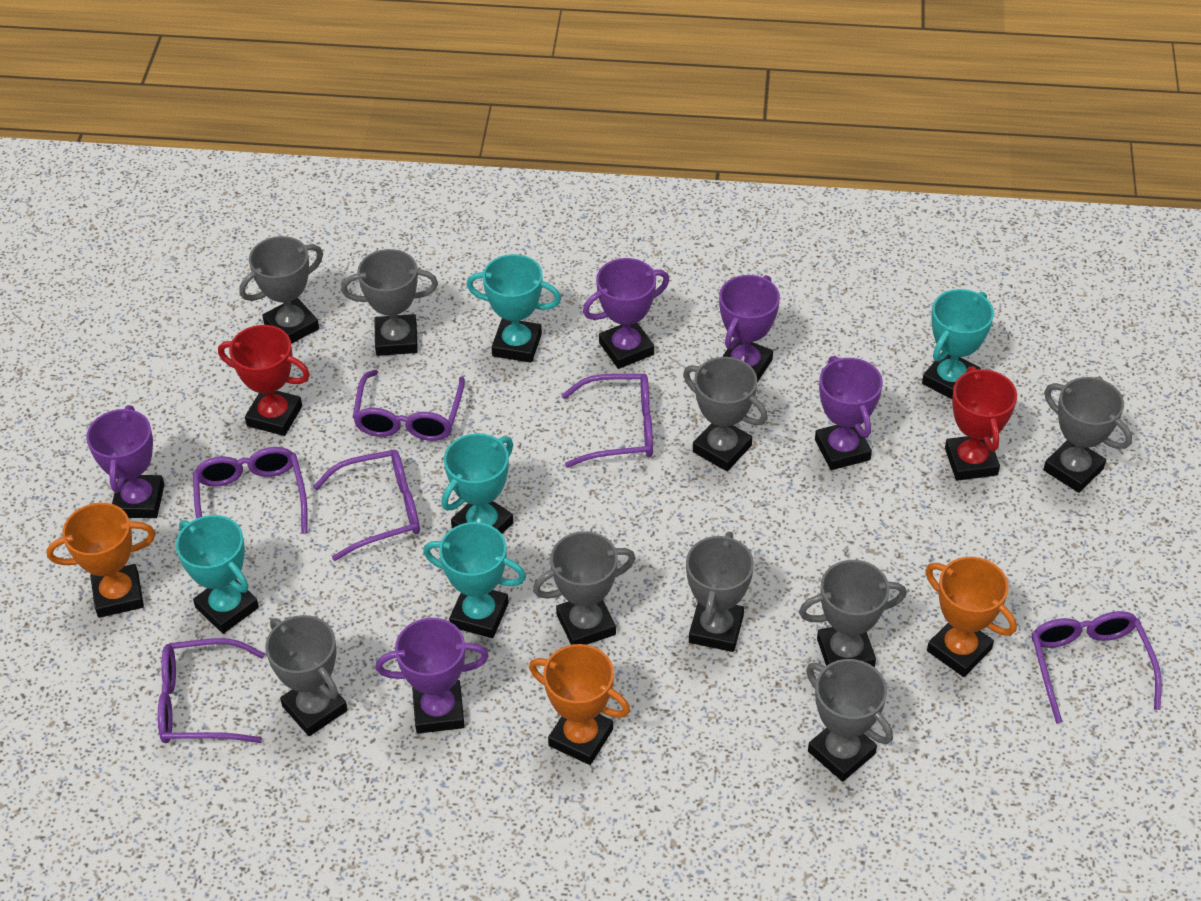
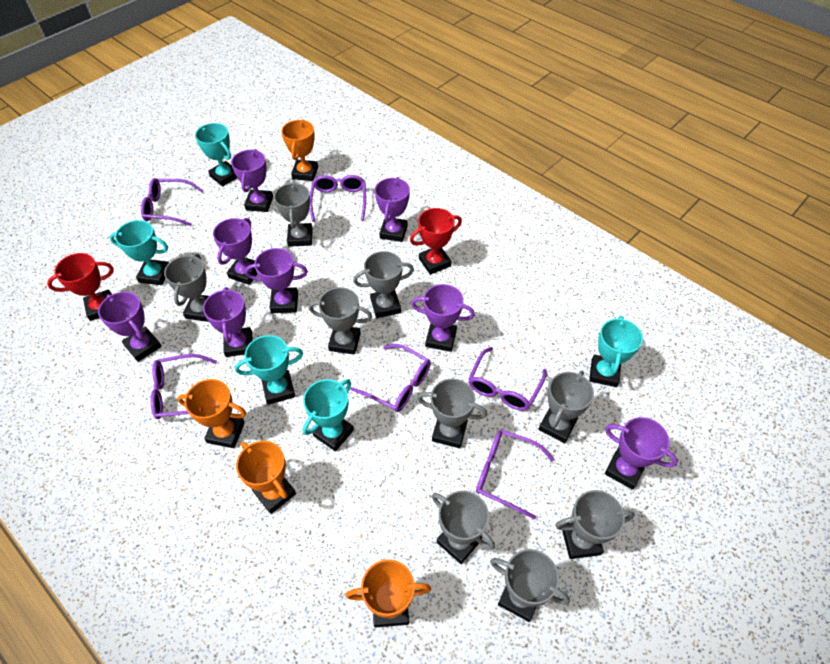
orange trophy: [46,503,156,618] [529,644,630,765] [925,557,1016,677] = 3 -> [177,379,246,448] [236,441,296,514] [281,120,318,181] [346,559,431,628] = 4
purple trophy: [86,405,164,518] [375,618,489,734] [583,258,669,369] [719,275,780,383] [815,356,883,470] = 5 -> [98,292,162,362] [203,287,252,357] [213,218,257,285] [231,149,273,212] [245,248,308,313] [375,177,410,242] [411,284,475,352] [605,417,678,490] = 8

